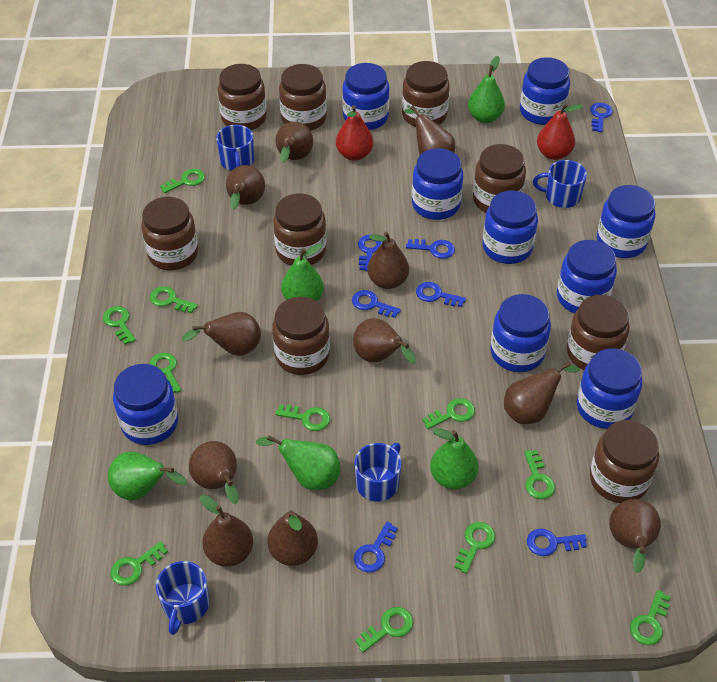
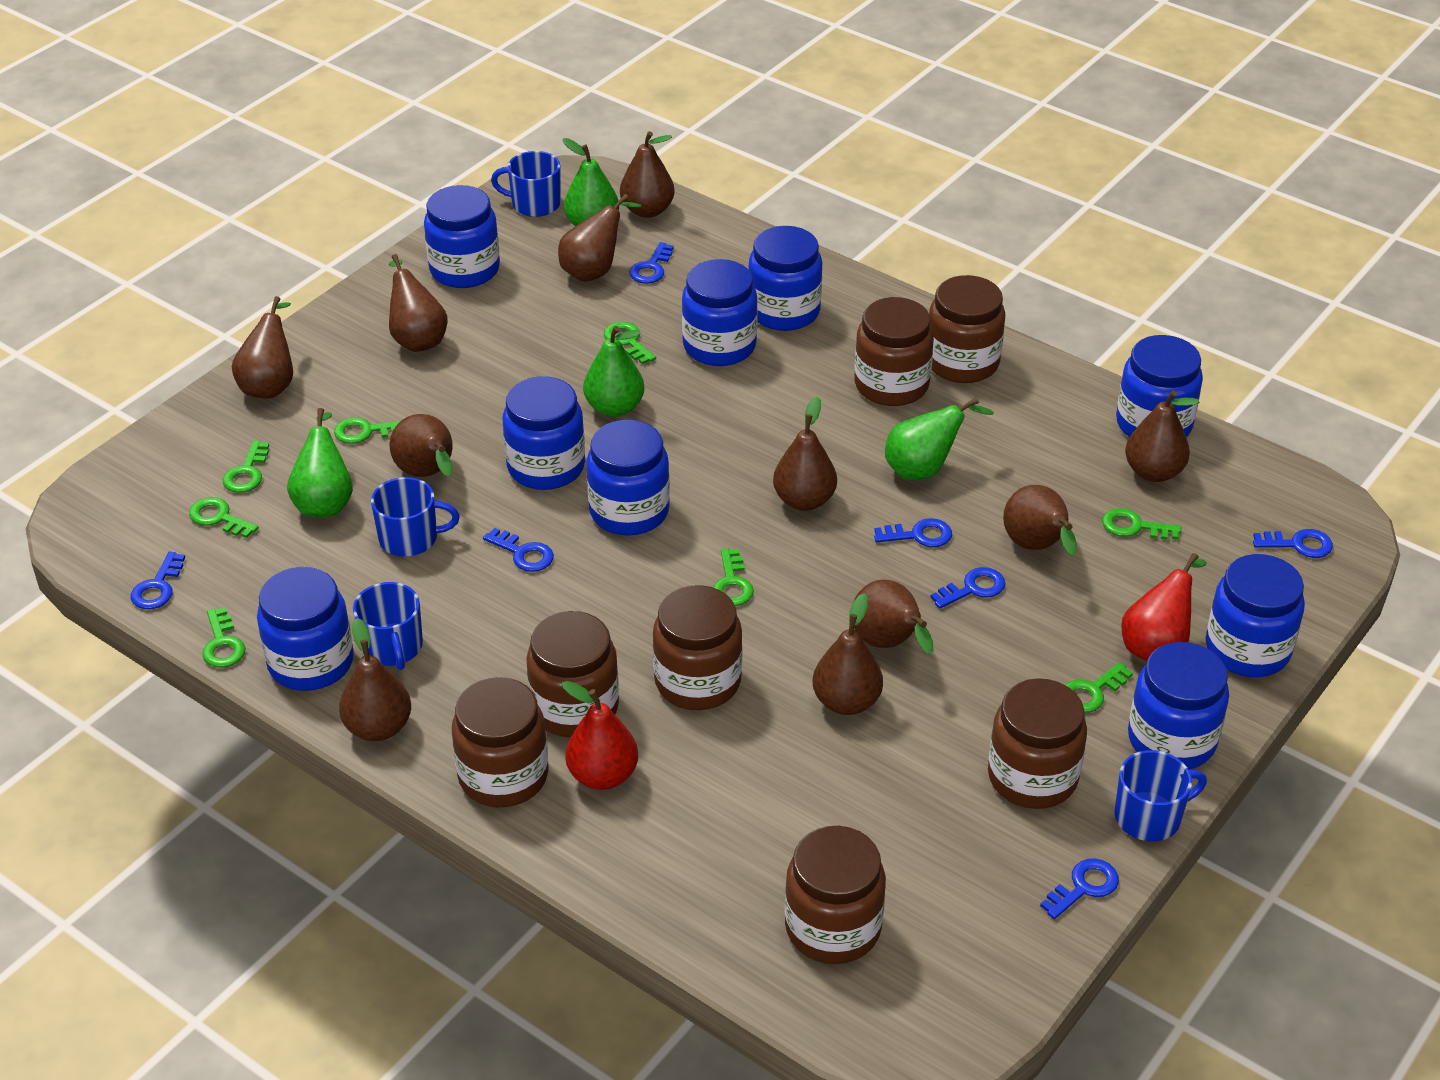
brown jar: [141,197,198,270] [218,64,267,130] [272,297,330,375] [273,193,326,266] [279,64,327,131] [402,61,450,127] [473,144,526,213] [567,295,630,370] [590,420,659,503] = 9 -> [452,677,548,807] [527,611,619,737] [653,585,743,710] [785,826,886,964] [854,297,934,406] [929,275,1005,383] [988,678,1087,809] = 7
green key: [103,306,136,345] [110,541,168,586] [149,353,182,393] [150,286,198,313] [160,169,205,193] [275,404,330,431] [355,607,413,652] [422,398,475,429] [455,522,495,574] [524,450,555,499] [630,590,670,645] = 11 -> [189,497,259,538] [202,607,246,668] [223,441,269,493] [334,417,400,444] [604,322,656,365] [713,548,754,606] [1066,662,1133,713] [1102,508,1181,540] = 8
green pear: [108,451,187,500] [256,435,341,490] [281,244,324,301] [430,428,478,489] [468,56,505,123] = 5 -> [287,408,353,517] [563,138,619,226] [583,326,644,417] [885,397,994,480] = 4

